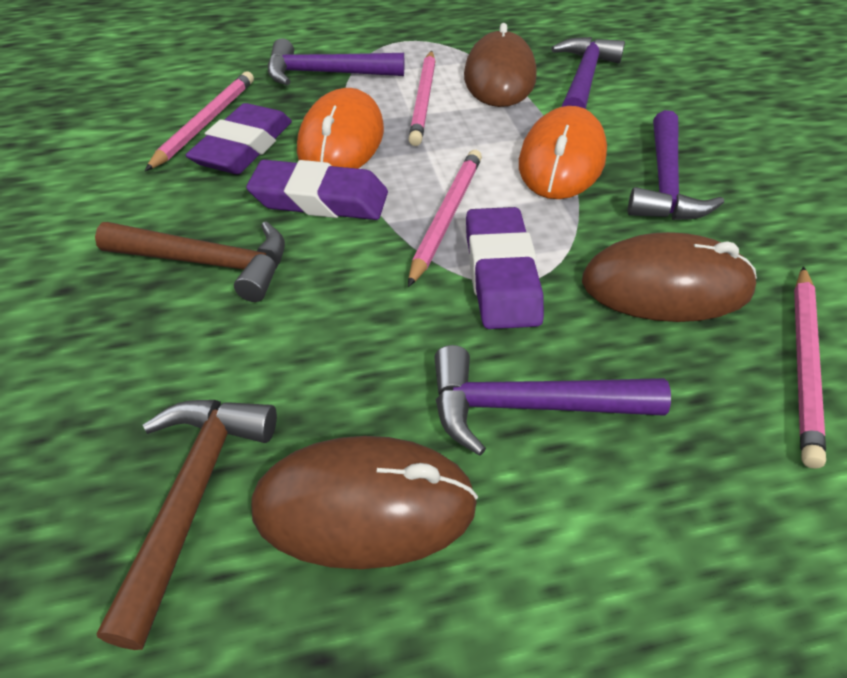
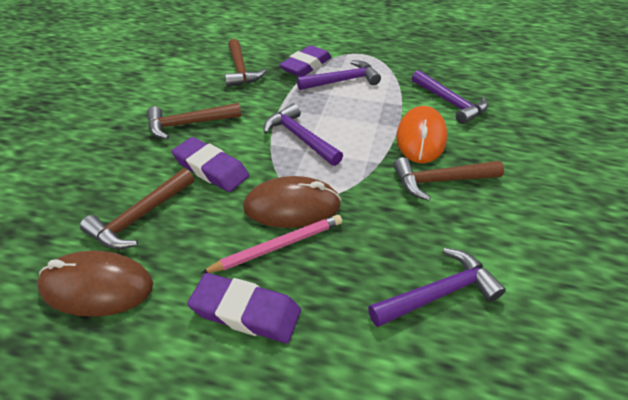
brown hammer: [95,221,285,302] [96,400,277,650] = 2 -> [80,168,194,249] [147,103,241,139] [225,39,266,87] [393,157,504,201] = 4
brown mouse: [251,436,478,569] [464,23,537,107] [582,232,757,322] = 3 -> [37,251,153,317] [243,176,341,228] = 2
orange mouse: [297,88,384,169] [519,106,607,199] = 2 -> [396,106,447,163] = 1
pink pencil: [145,71,254,171] [408,51,436,146] [408,150,482,287] [794,266,826,469] = 4 -> [201,215,342,273] = 1

